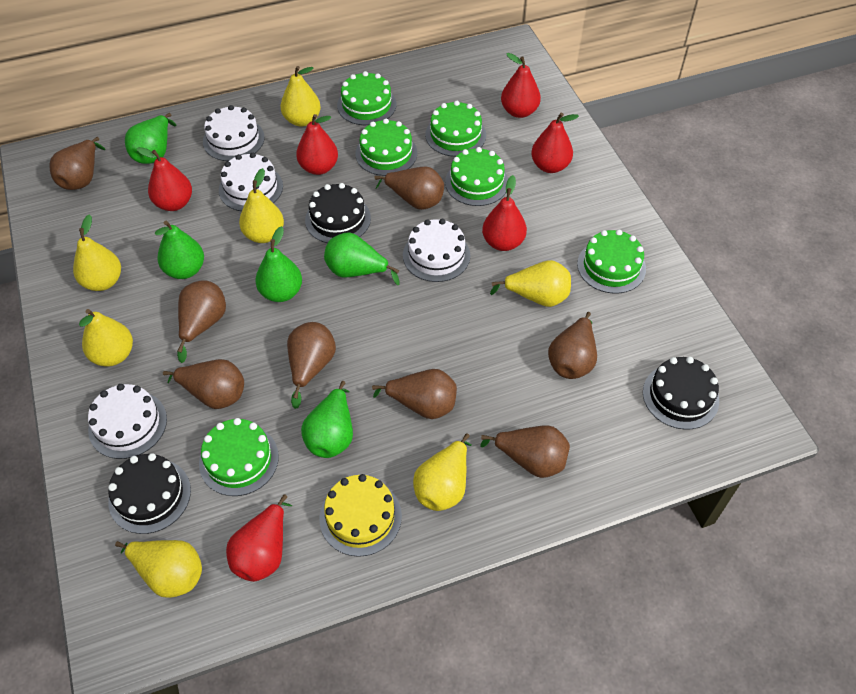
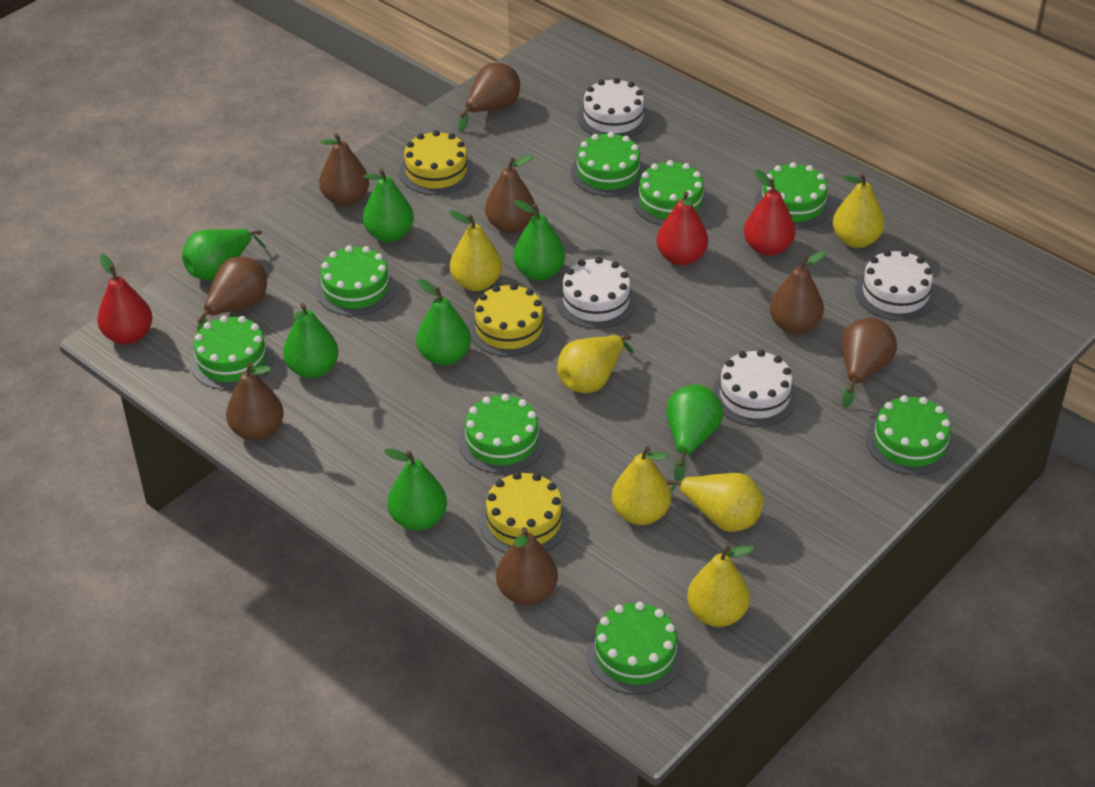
black cake: [108,453,191,534] [305,183,371,243] [643,357,719,430] = 3 -> none = 0
green cake: [199,418,279,496] [337,71,396,125] [355,119,417,176] [425,101,486,157] [445,147,508,206] [577,229,646,294] = 6 -> [190,315,274,390] [316,245,396,316] [459,394,546,474] [571,132,646,196] [587,602,684,694] [633,160,709,225] [755,162,832,229] [866,395,955,475] = 8
green pear: [125,113,177,164] [155,221,204,279] [255,226,302,302] [301,381,353,458] [324,232,400,285] = 5 -> [182,229,266,281] [283,303,339,379] [363,168,414,242] [384,449,447,531] [416,279,471,366] [513,200,565,281] [666,384,723,481] = 7
red pear: [136,147,192,211] [226,495,292,582] [296,114,338,175] [482,175,527,251] [501,53,541,118] [531,113,579,173] = 6 -> [97,254,153,345] [657,192,708,265] [744,169,796,256] = 3
yellow cake: [319,474,402,557] = 1 -> [399,130,474,195] [468,283,550,356] [479,472,570,553] = 3
yellow pear: [73,214,121,291] [79,309,133,366] [115,540,202,598] [239,168,284,243] [280,66,321,126] [413,433,472,511] [490,260,571,307] = 7 -> [449,210,502,291] [557,335,633,393] [612,446,671,525] [666,473,764,532] [687,545,754,627] [833,173,885,248] = 6

